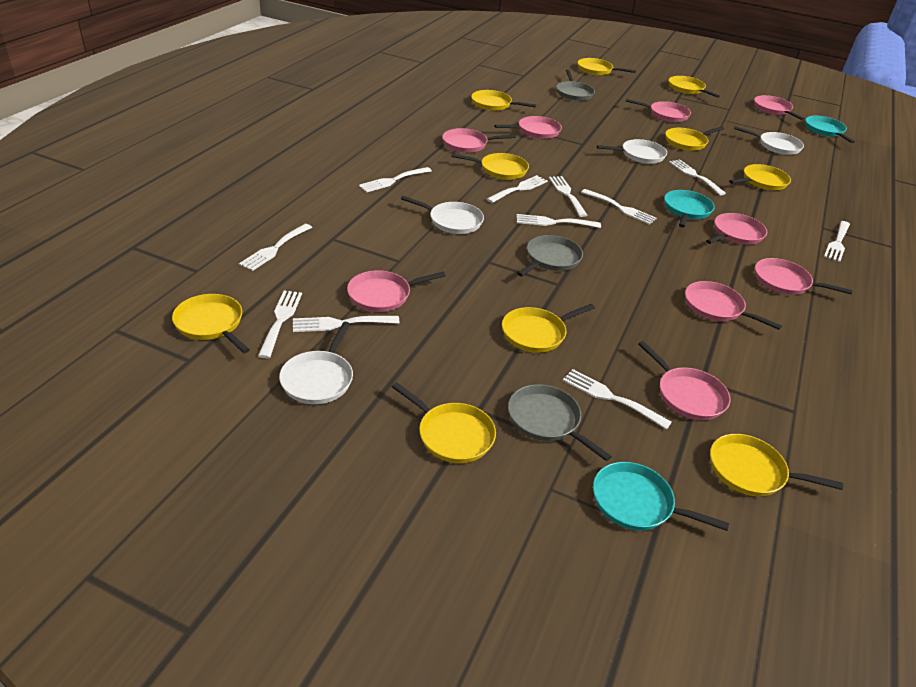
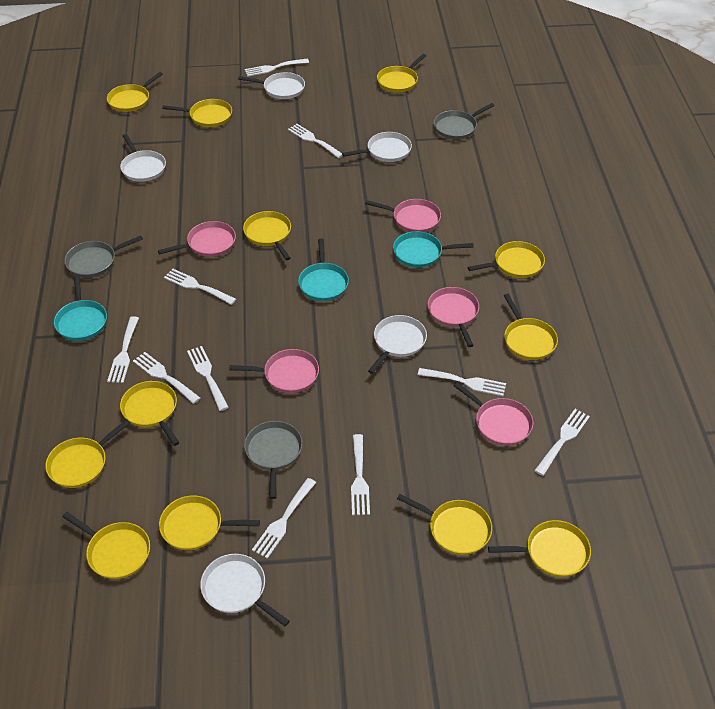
pink pan: [347,270,446,312] [442,128,516,153] [494,116,562,139] [626,99,691,122] [638,341,731,420] [685,281,782,330] [706,213,767,245] [754,95,805,120] [755,258,853,295] = 9 -> [158,221,236,257] [229,349,319,393] [365,199,441,232] [428,287,479,347] [453,382,533,446] = 5
white fork: [239,224,312,271] [258,291,302,358] [293,316,400,332] [359,167,432,192] [487,175,548,203] [517,214,601,228] [549,176,588,217] [562,369,672,430] [581,189,657,225] [669,160,726,195] [824,221,850,262] = 11 -> [107,316,139,383] [133,352,200,404] [164,269,236,305] [187,346,229,411] [245,59,309,77] [252,478,316,559] [288,124,343,158] [351,434,370,515] [418,368,506,396] [534,409,590,476] = 10
white pan: [279,322,353,404] [401,196,484,234] [597,139,667,164] [734,126,804,155] = 4 -> [120,134,166,182] [200,554,290,626] [238,72,305,99] [342,132,412,162] [368,315,427,374] = 5
yellow pan: [172,294,250,353] [392,382,496,463] [452,153,529,180] [471,90,536,111] [502,304,595,353] [578,58,636,75] [665,126,724,151] [669,76,720,98] [710,434,843,496] [729,164,791,190] = 10 -> [45,419,130,488] [62,512,150,579] [107,72,163,112] [120,381,180,446] [159,495,260,550] [162,99,232,127] [243,211,291,260] [377,54,426,93] [397,494,492,555] [468,241,545,278] [488,520,591,577] [503,294,558,360] = 12

